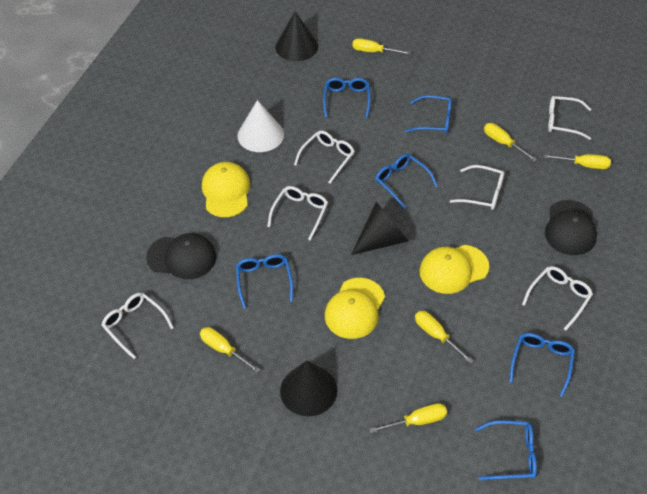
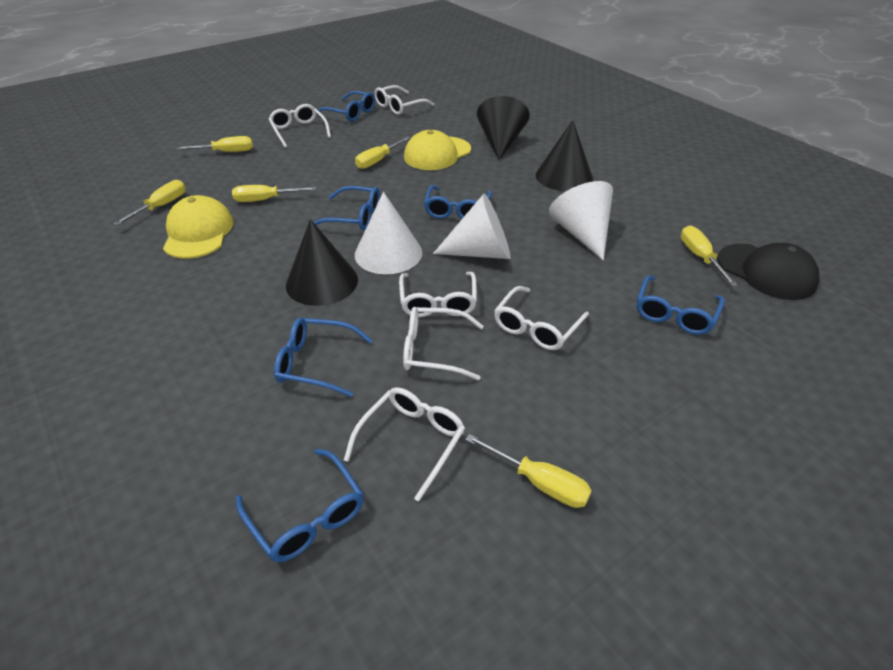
black cap: [146,233,216,279] [545,200,597,255] = 2 -> [717,243,820,300] = 1
white cone: [237,100,284,152] = 1 -> [355,192,422,274] [433,194,511,259] [549,181,613,261] = 3
yellow cap: [202,162,250,217] [325,278,385,339] [420,245,489,294] = 3 -> [163,195,234,259] [404,130,471,170] = 2

